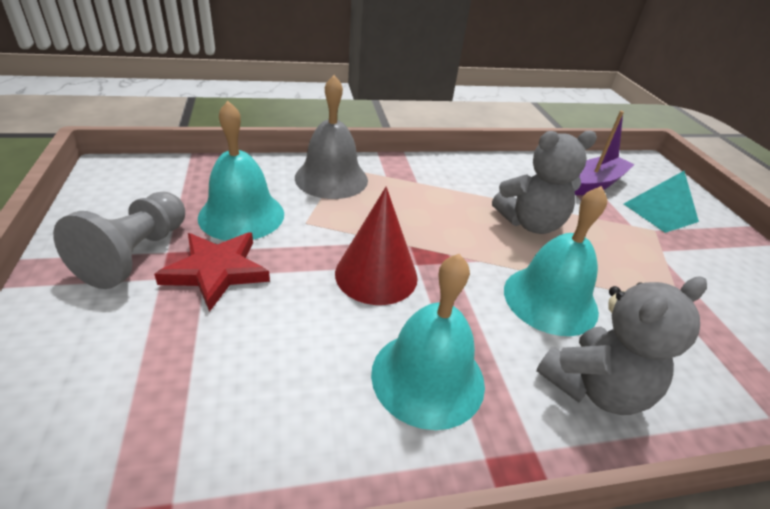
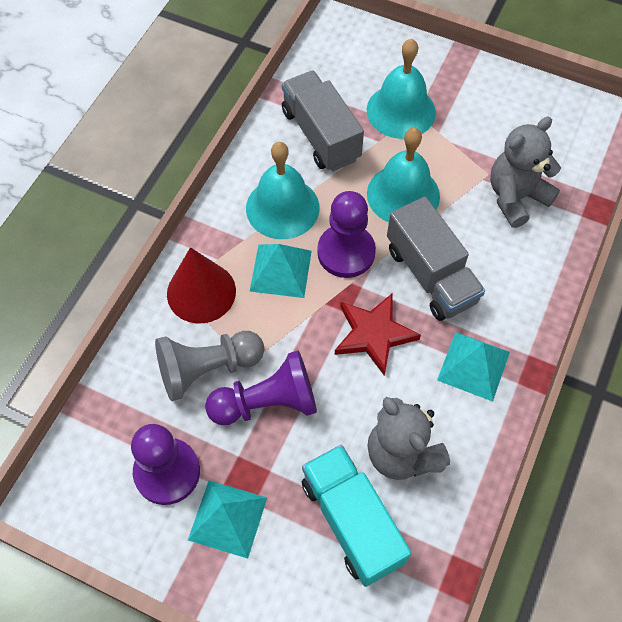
grey bell: [295,75,368,199] = 1 -> none = 0
grey truck: none = 0 -> [282,70,364,171] [387,196,485,321] = 2
purple boat: [575,111,634,195] = 1 -> none = 0
purple pawn: none = 0 -> [131,424,200,505] [205,351,317,425] [317,191,376,278] = 3
turquoise pyramid: [624,171,699,233] = 1 -> [188,480,267,559] [250,244,312,298] [437,332,510,402] = 3
turquoise truck: none = 0 -> [302,445,411,587] = 1

